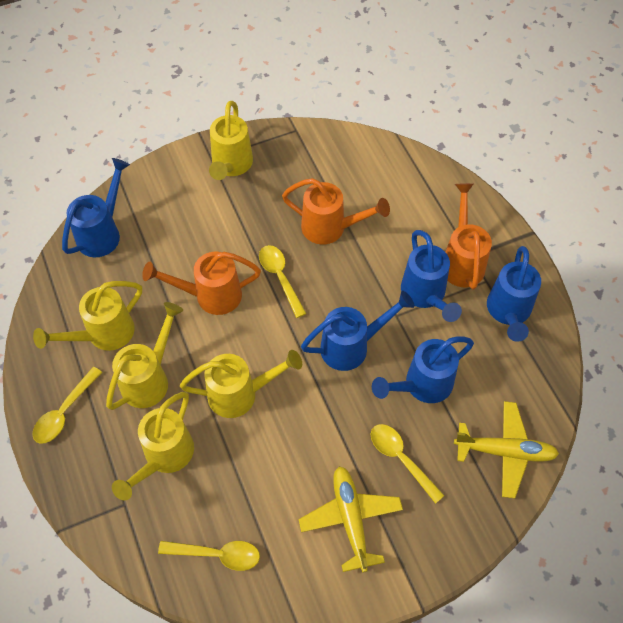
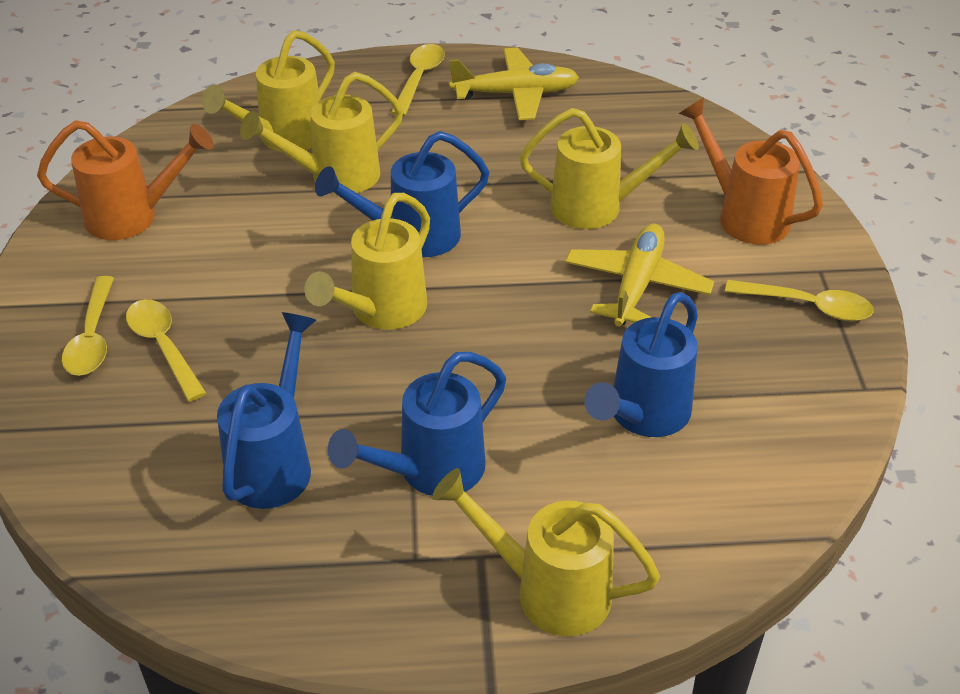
blue watering can: [62,158,130,257] [301,291,415,371] [372,336,474,403] [401,230,462,322] [487,246,541,342] = 5 -> [217,312,316,509] [315,131,490,257] [328,352,506,496] [584,292,698,437] = 4
orange watering can: [142,252,261,315] [282,178,390,245] [446,183,492,289] = 3 -> [37,120,214,240] [678,97,823,245] = 2

